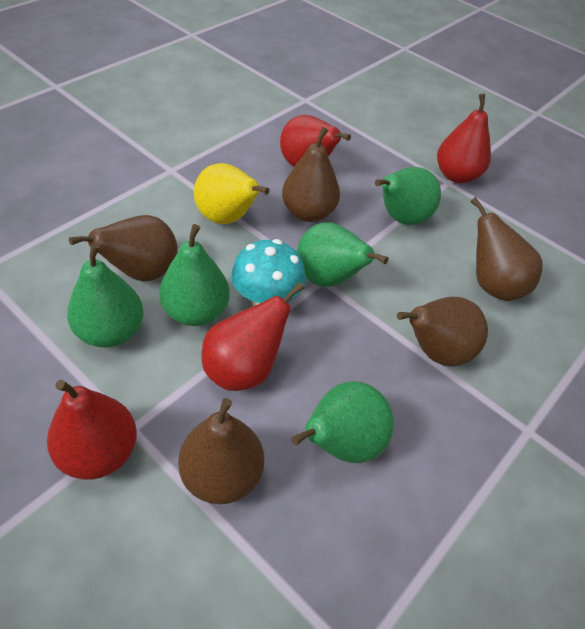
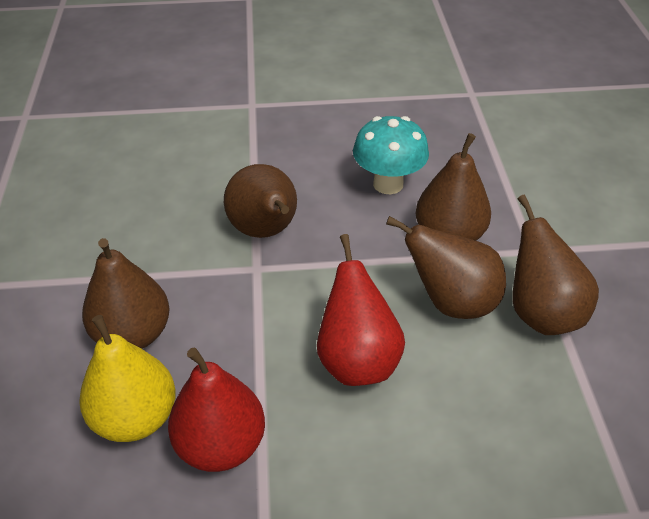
green pear: [67,243,143,348] [159,224,230,326] [291,381,394,463] [297,223,388,287] [375,167,441,225] = 5 -> none = 0
red pear: [47,380,137,480] [202,282,304,391] [280,115,351,167] [437,94,491,183] = 4 -> [168,348,265,472] [317,234,405,386] = 2

